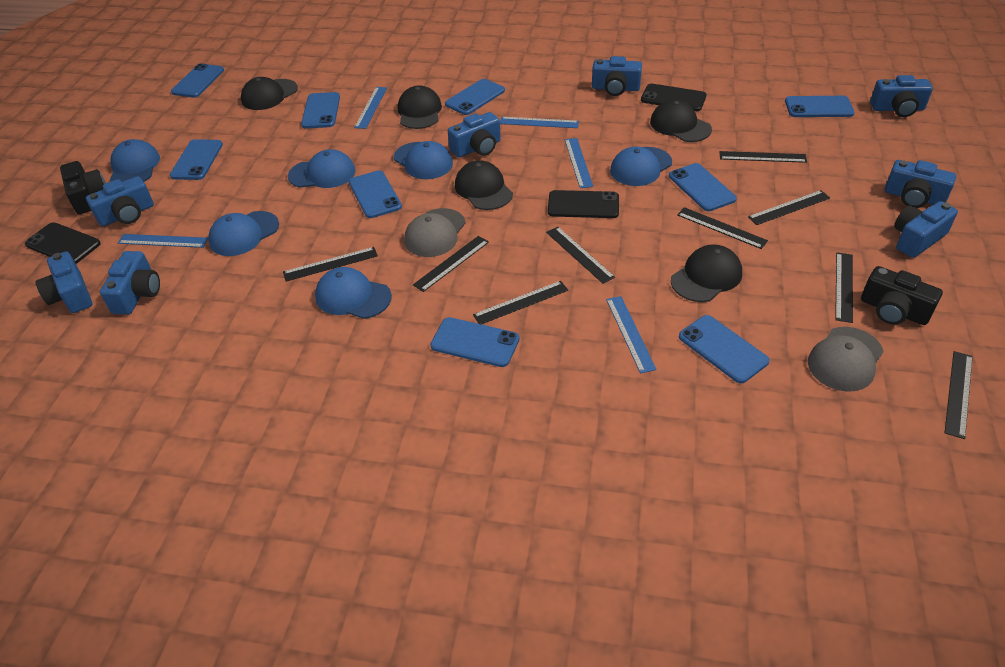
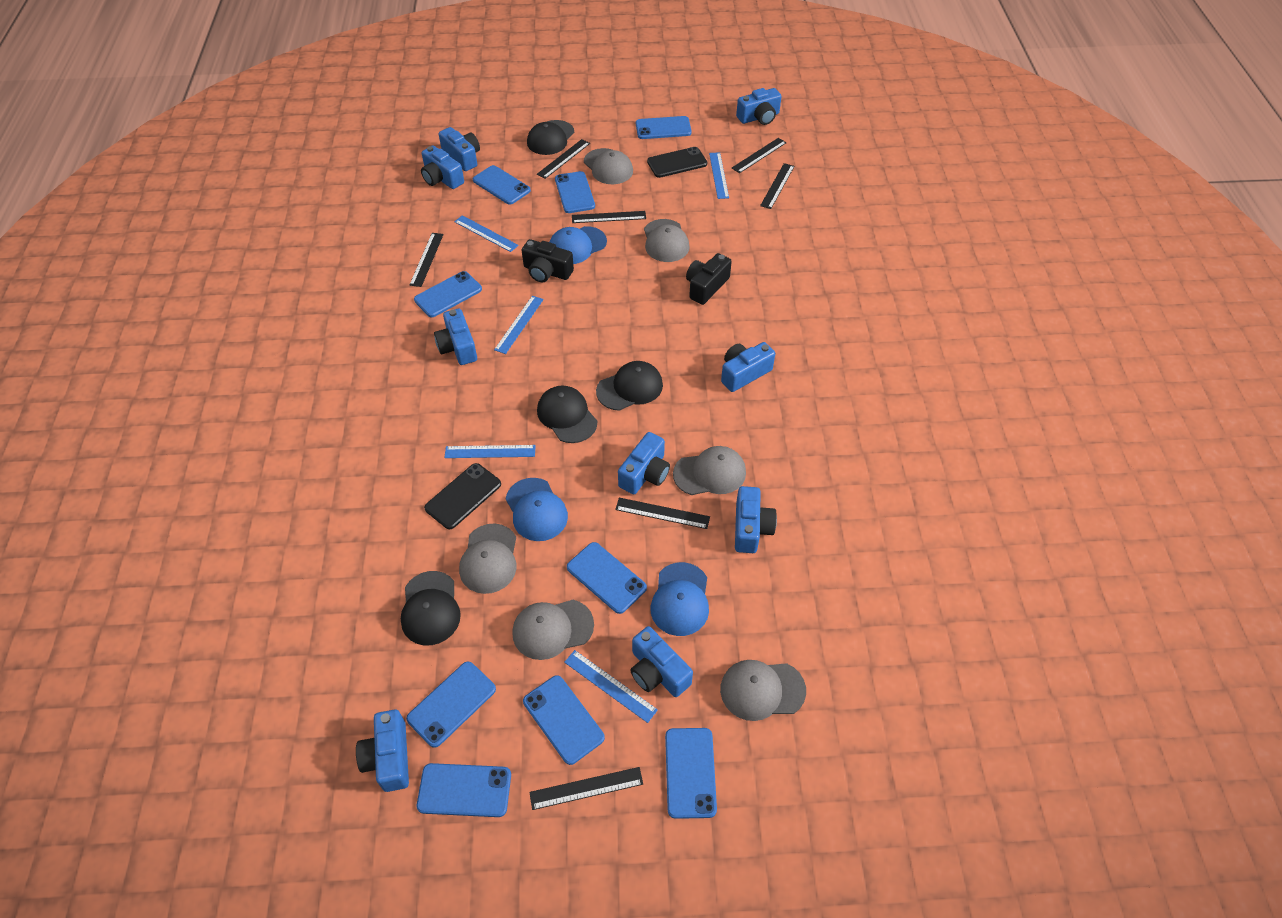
black cap: [241,77,298,110] [398,85,442,129] [455,160,513,210] [650,100,712,142] [671,244,742,302] = 5 -> [401,571,461,645] [527,120,574,155] [537,386,597,443] [596,361,663,411] = 4
black phone: [25,222,101,264] [548,190,619,218] [641,84,707,111] = 3 -> [424,463,501,529] [647,147,707,178] = 2
black ruler: [283,247,378,281] [413,236,489,292] [473,281,568,324] [546,227,615,284] [677,207,768,249] [719,151,807,163] [748,190,830,225] [835,253,853,323] [945,351,973,439] = 9 -> [410,233,444,287] [529,767,643,810] [537,139,590,179] [572,211,646,223] [615,498,710,529] [732,138,787,173] [760,163,795,209] = 7
blue camera: [35,251,93,313] [86,176,154,226] [100,251,160,314] [448,112,501,157] [592,56,642,96] [870,75,933,117] [885,160,956,208] [894,201,958,258] = 8 -> [356,709,409,792] [421,145,464,189] [434,308,477,365] [439,127,480,171] [618,432,670,494] [630,626,693,697] [721,342,775,392] [735,486,777,553] [736,88,782,125] = 9
blue cap: [110,139,160,182] [208,211,279,256] [288,149,356,188] [315,267,392,319] [394,141,453,179] [610,147,672,186] = 6 -> [505,478,568,541] [549,226,607,264] [651,562,709,636] = 3
grey cap: [404,208,466,257] [808,327,884,391] = 2 -> [459,523,516,594] [512,600,594,660] [584,148,633,184] [644,219,690,262] [673,446,746,495] [720,660,806,721] = 6

